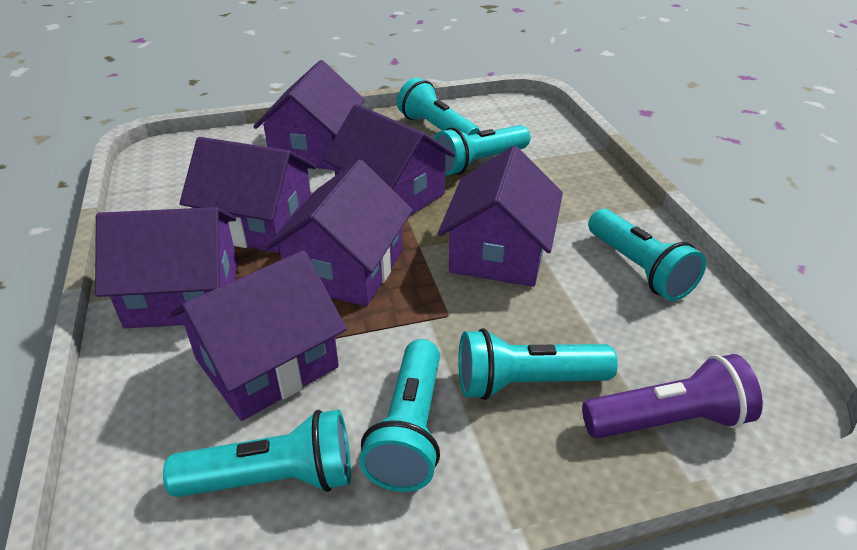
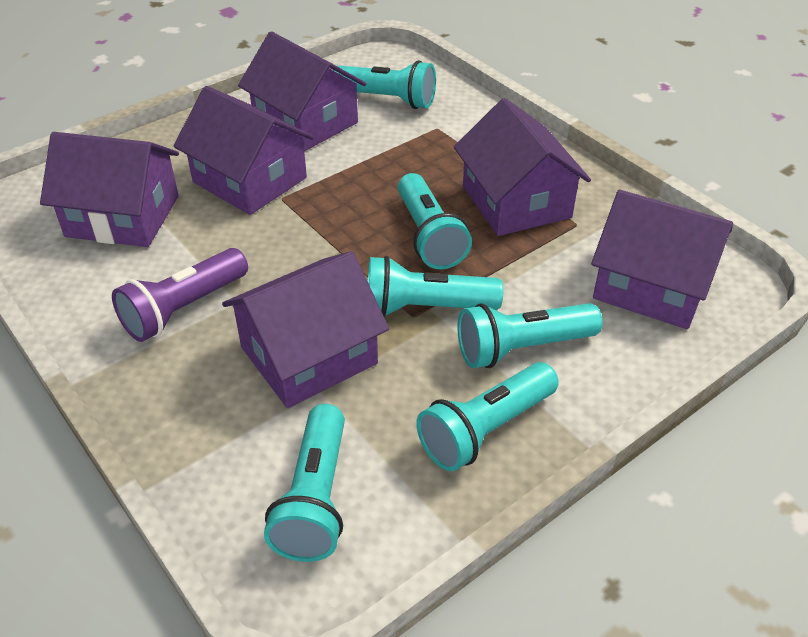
purple house: [95,207,238,328] [170,250,347,421] [180,137,316,253] [253,60,365,170] [266,159,413,306] [323,104,455,215] [438,146,563,287] = 7 -> [40,132,179,247] [173,86,314,215] [222,251,389,408] [238,31,366,151] [454,98,591,236] [591,190,733,329] = 6

